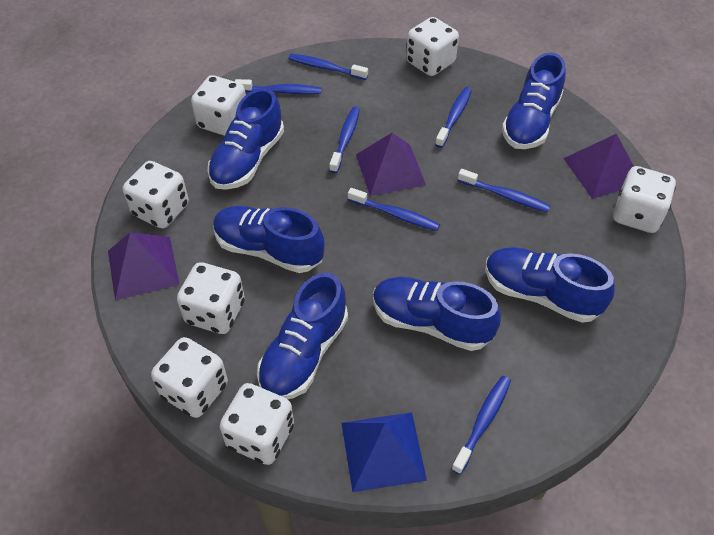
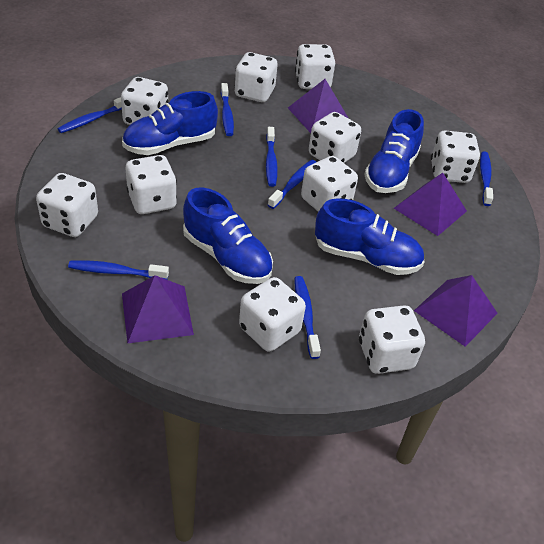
blue pyramid: [341,412,427,492] = 1 -> none = 0
blue shoe: [207,88,284,190] [213,206,325,273] [257,272,348,399] [373,277,501,351] [485,247,615,323] [502,52,566,149] = 6 -> [122,91,218,155] [183,187,273,284] [315,198,425,275] [364,109,424,193] = 4
purple pyramid: [108,232,180,300] [356,132,426,196] [563,134,634,199] = 3 -> [122,275,194,344] [288,79,349,133] [394,173,467,236] [414,275,498,347] = 4
white dice: [123,161,189,229] [151,337,228,418] [177,262,245,334] [191,75,246,136] [220,383,294,465] [406,17,459,76] [613,166,676,233] = 7 -> [36,173,98,237] [121,77,168,125] [125,155,177,214] [234,52,278,102] [239,277,306,352] [295,44,335,89] [301,156,358,212] [309,112,361,163] [359,305,425,374] [431,130,480,183] = 10

